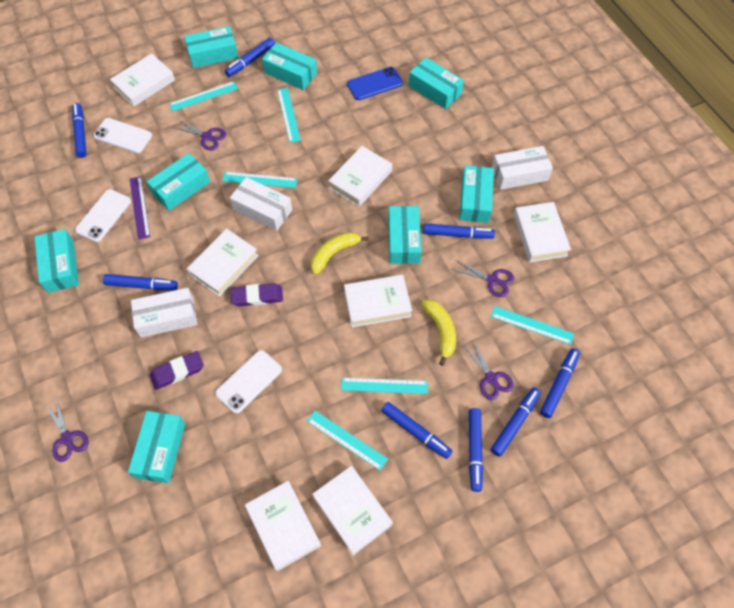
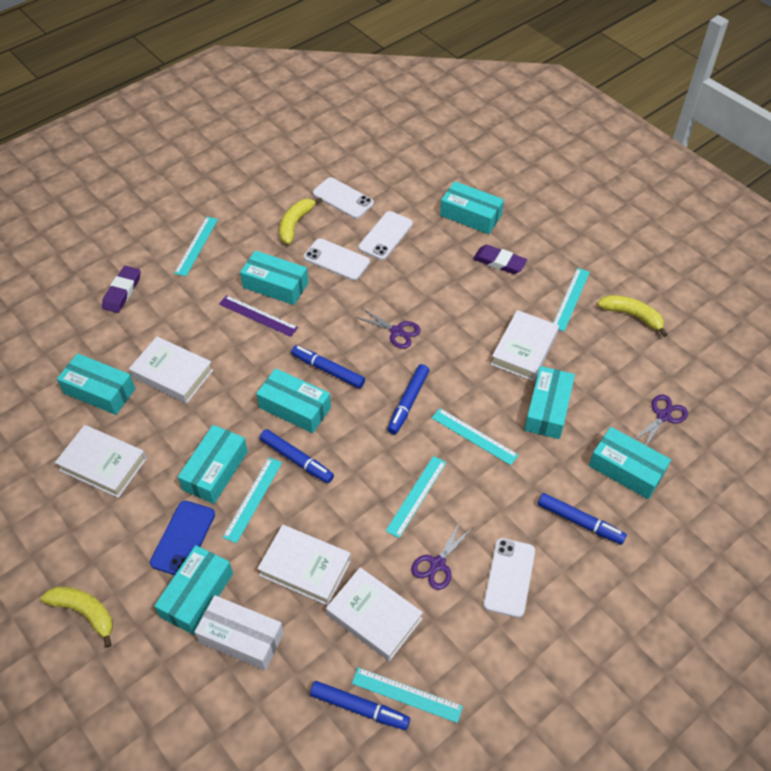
blue marker: [72,103,86,158] [103,274,178,290] [225,37,275,77] [381,402,453,459] [423,223,495,239] [469,408,483,492] [491,387,541,457] [540,348,580,418] = 8 -> [260,429,334,483] [291,345,365,388] [310,681,410,730] [387,364,429,434] [538,493,627,544] = 5
purple scissors: [44,397,89,462] [173,119,226,150] [451,260,514,297] [462,339,514,400] = 4 -> [356,308,421,349] [411,520,472,590] [635,394,688,446] = 3
white book: [110,53,175,107] [187,229,259,297] [245,481,321,571] [312,466,393,555] [328,146,392,207] [344,275,412,327] [514,202,571,262] = 7 -> [55,425,147,498] [129,337,213,403] [257,525,351,606] [326,567,423,661] [491,310,559,381] = 5
white box: [131,288,197,338] [230,177,292,231] [491,146,553,190] = 3 -> [195,595,284,671] = 1
white phone: [75,189,131,242] [93,118,152,154] [215,350,282,414] = 3 -> [304,238,370,281] [313,177,374,219] [358,211,413,260] [483,538,535,618] = 4
yellow banana: [311,232,369,275] [421,300,456,366] = 2 -> [41,586,113,648] [279,198,322,244] [597,295,668,337] = 3

